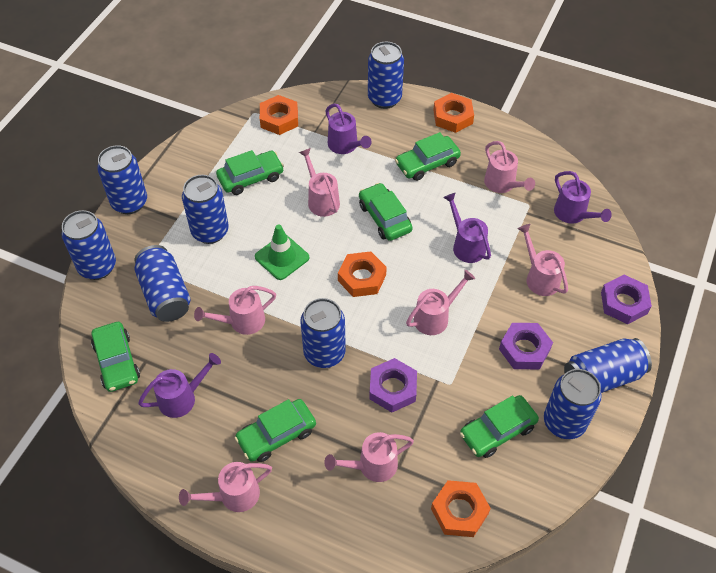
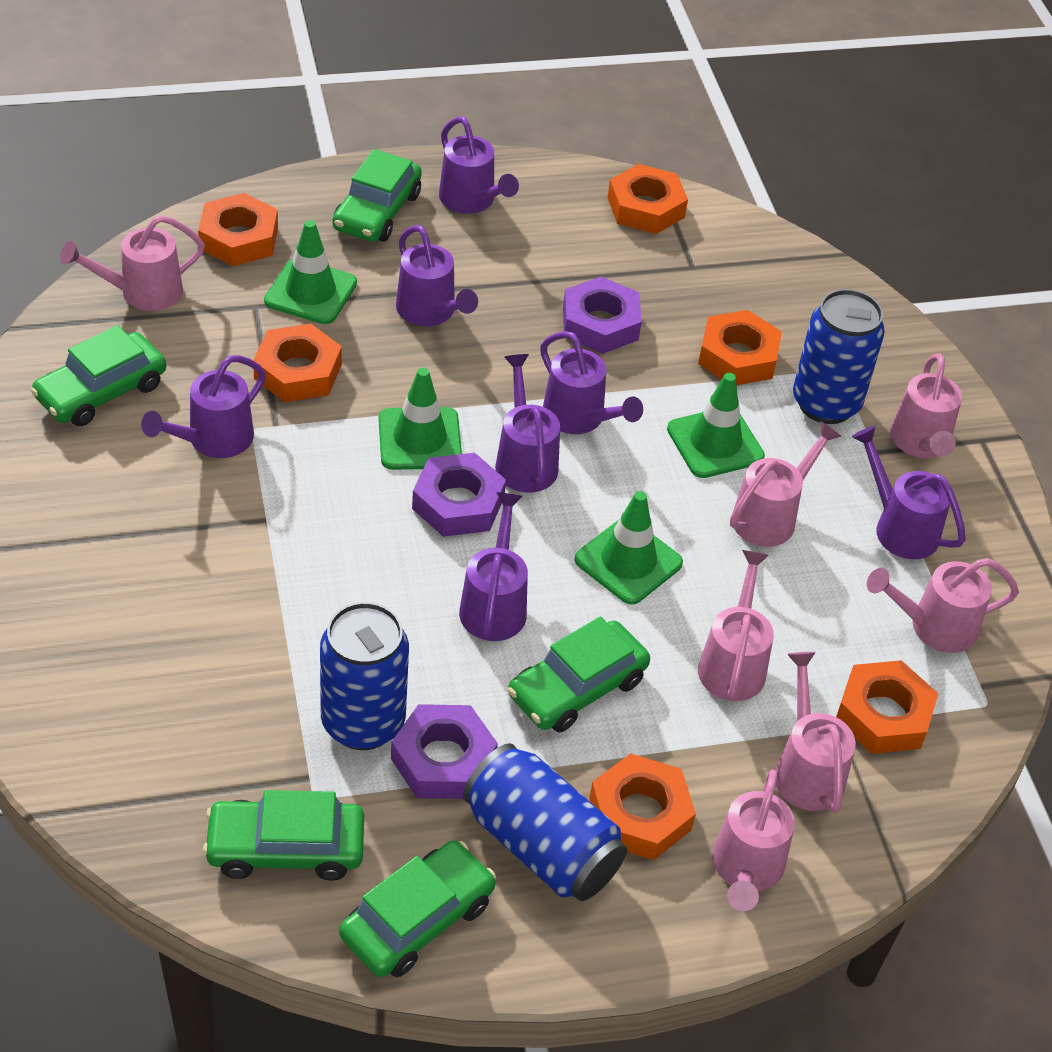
blue can: [62,210,116,280] [97,145,147,214] [134,245,191,322] [182,175,229,244] [300,298,346,368] [368,42,404,109] [544,369,602,439] [564,338,652,393] = 8 -> [320,602,409,750] [463,743,627,901] [793,289,885,424] = 3
green car: [91,322,140,392] [216,150,284,195] [235,399,316,462] [359,183,413,241] [395,132,461,181] [460,395,539,458] = 6 -> [31,325,166,426] [203,790,364,881] [333,149,422,242] [339,840,496,977] [508,616,650,733] = 5
green traffic cone: [255,224,309,280] = 1 -> [264,220,357,324] [379,368,462,470] [574,491,683,605] [667,373,765,478] = 4
orange nut: [260,95,298,135] [338,251,387,297] [431,480,491,537] [433,93,474,133] = 4 -> [198,193,278,266] [253,324,342,402] [589,753,696,860] [607,164,688,234] [698,310,782,385] [836,660,938,754] = 6
purple watering can: [138,353,221,418] [325,103,372,154] [443,193,491,263] [554,171,612,224] = 4 -> [141,355,266,458] [396,225,478,326] [439,116,519,214] [459,492,528,641] [495,354,560,492] [540,331,643,434] [852,426,966,559] = 7

